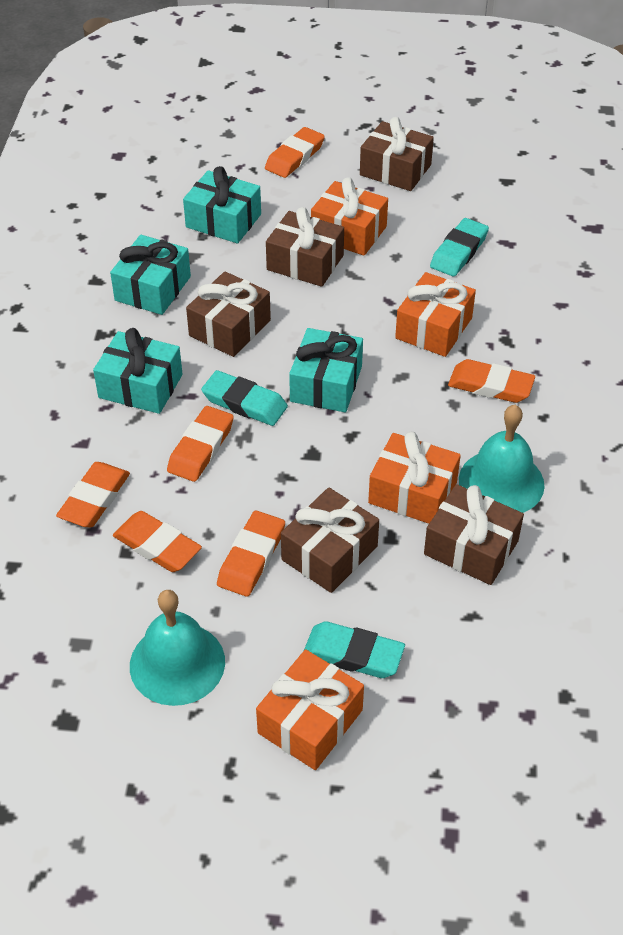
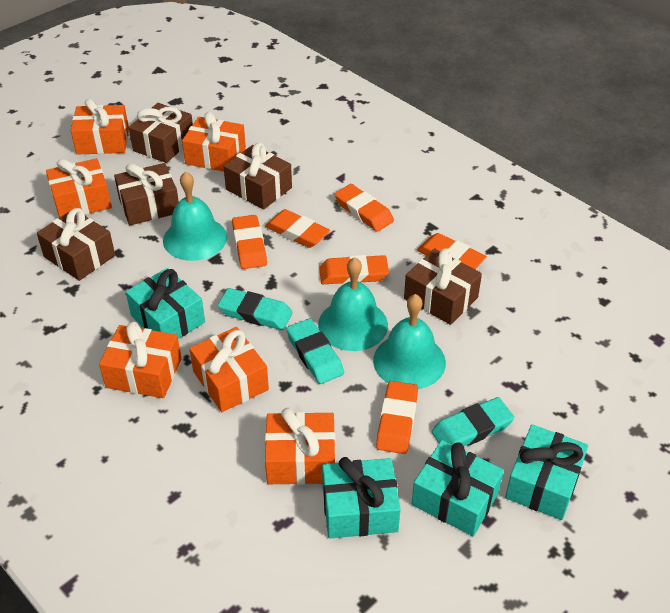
orange gift: [256,649,364,770] [311,177,388,256] [368,431,461,524] [395,272,476,357] = 4 -> [46,158,112,218] [71,99,129,155] [99,321,182,398] [182,112,246,172] [189,327,269,412] [265,408,335,485] = 6
turquoise bell: [130,590,225,706] [459,405,545,513] = 2 -> [163,171,227,261] [318,257,388,351] [373,294,446,389] = 3

